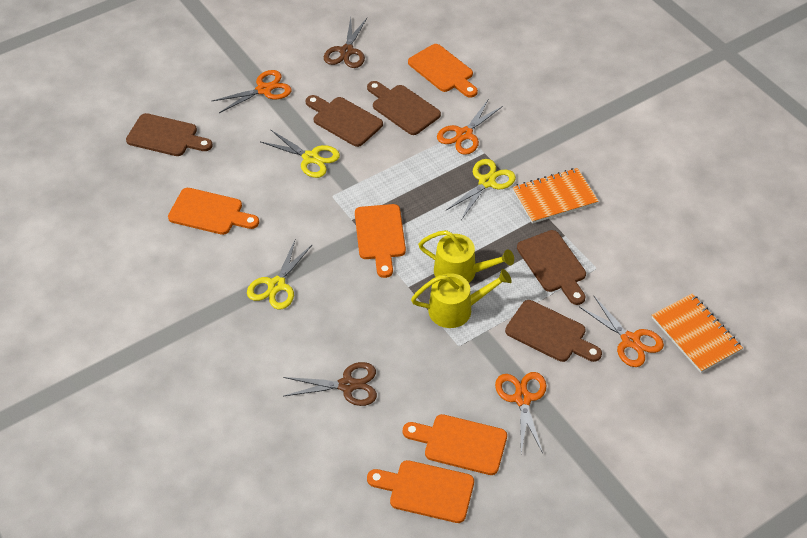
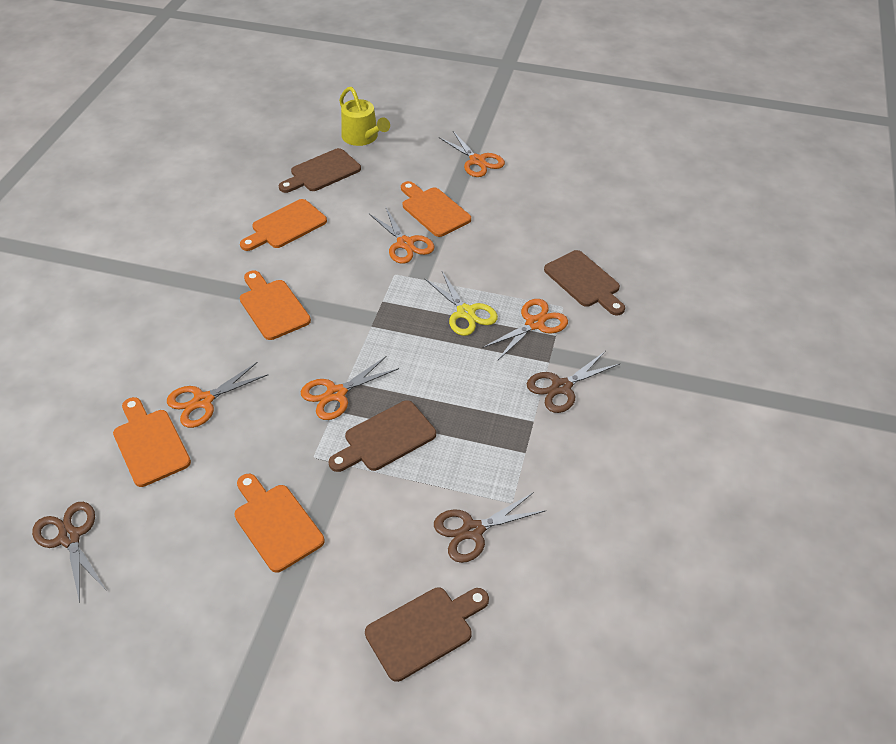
brown cutting board: [126,113,213,156] [306,95,383,147] [367,81,441,135] [505,300,602,362] [517,230,586,305] = 5 -> [279,148,361,193] [329,400,436,472] [365,587,489,682] [544,250,625,315] = 4
brown scissors: [283,362,377,406] [324,18,367,68] = 2 -> [32,502,106,603] [434,492,546,563] [527,351,620,413] = 3
orange notebook: [513,168,599,224] [652,294,743,373] = 2 -> none = 0
orange scissors: [212,70,291,113] [437,100,503,155] [495,372,547,453] [580,296,664,367] = 4 -> [167,362,269,428] [301,356,399,420] [369,206,435,264] [439,131,505,177] [482,299,568,361] = 5
yellow scissors: [247,240,313,310] [261,130,340,178] [446,159,516,220] = 3 -> [424,271,498,336] = 1
yellow watering can: [411,269,512,328] [418,230,514,283] = 2 -> [339,87,390,146] = 1

